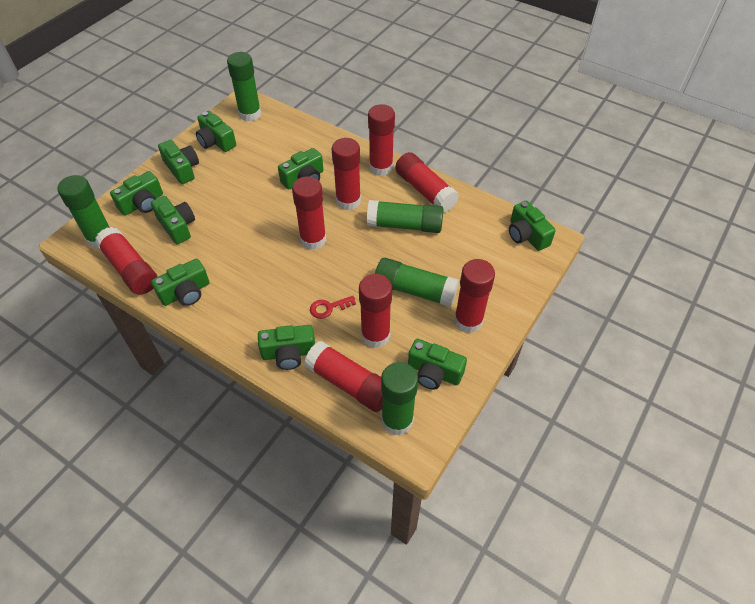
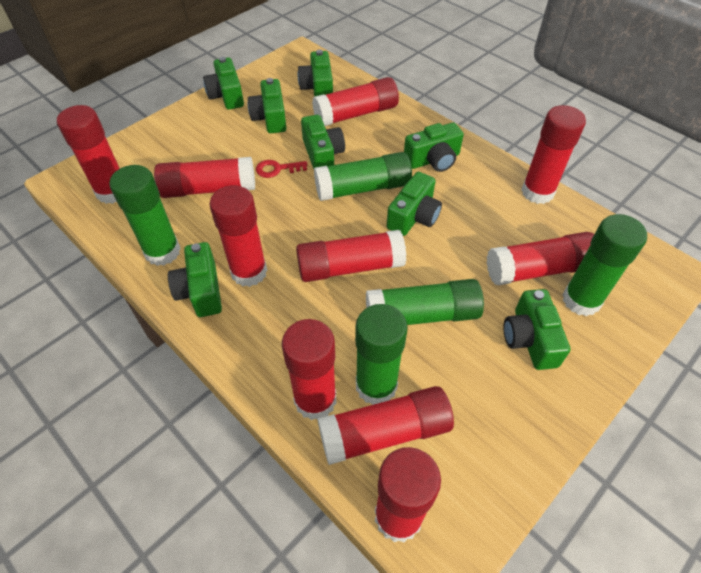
green camera: [110,171,163,216] [151,196,195,244] [151,259,209,306] [158,140,199,184] [196,111,236,152] [258,325,315,370] [278,148,323,190] [408,339,467,390] [509,201,556,251] = 9 -> [168,242,222,317] [203,57,244,110] [248,78,286,133] [298,50,333,97] [301,115,345,169] [387,172,442,236] [404,123,464,172] [503,289,571,370] = 8
red glue stick: [95,227,157,295] [292,176,326,250] [304,341,382,412] [332,138,361,210] [359,274,392,348] [368,104,395,176] [395,152,459,213] [454,259,495,333] = 8 -> [57,105,120,204] [154,157,255,198] [209,185,267,287] [282,319,336,420] [296,230,406,282] [312,77,399,126] [317,386,454,465] [375,447,441,543] [487,232,594,285] [521,105,586,204] = 10

